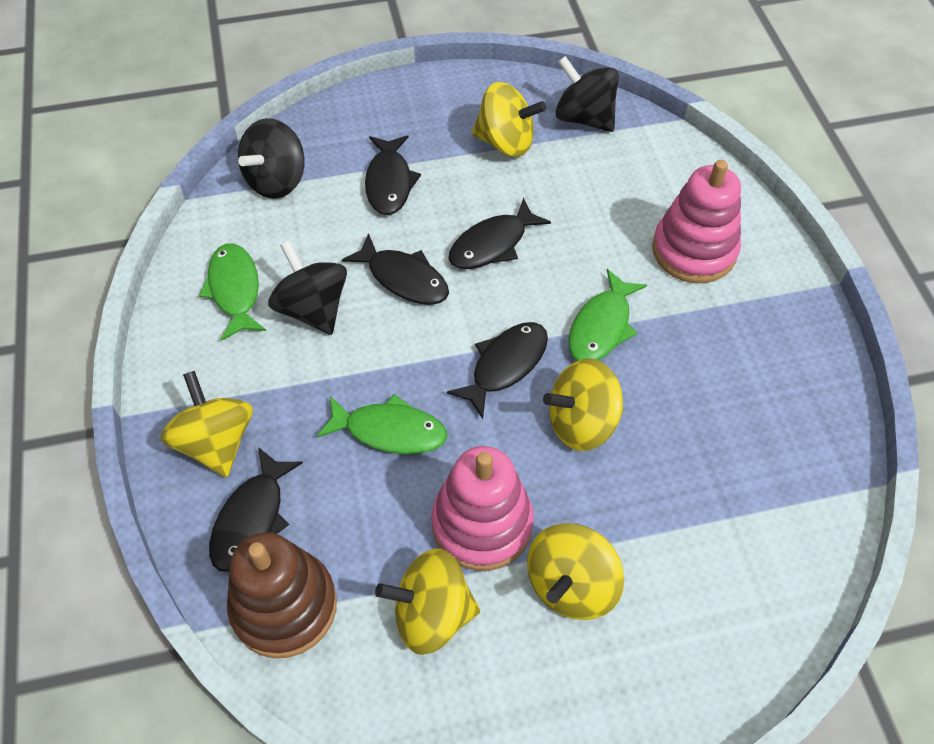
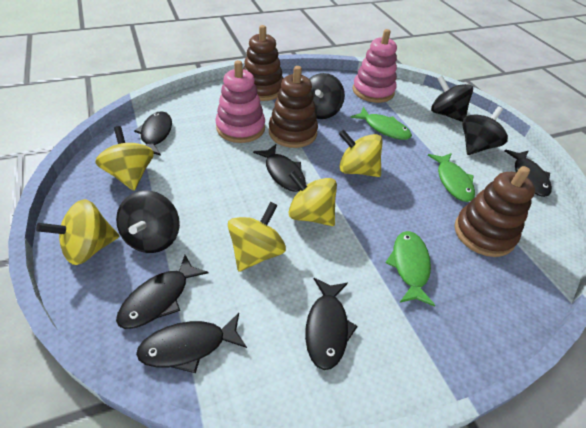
black fish: [209,447,303,572] [342,233,449,305] [365,135,421,215] [447,322,548,419] [449,198,551,269] = 5 -> [116,255,209,329] [134,111,172,156] [136,313,247,373] [253,144,306,192] [305,278,358,370] [504,150,552,197] = 6
black spinning top: [238,118,305,199] [268,240,347,335] [555,56,619,132] = 3 -> [116,191,180,253] [309,73,345,119] [431,76,473,122] [462,107,508,155] = 4
brown stacking toy: [227,532,337,658] = 1 -> [243,25,283,101] [269,66,318,148] [455,166,535,257] = 3

